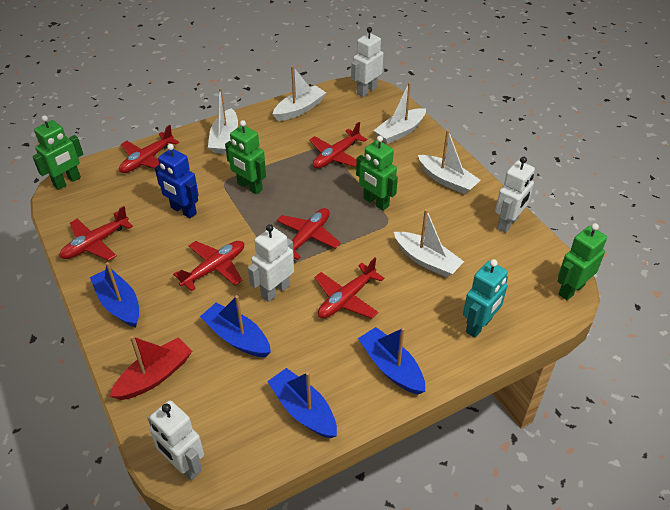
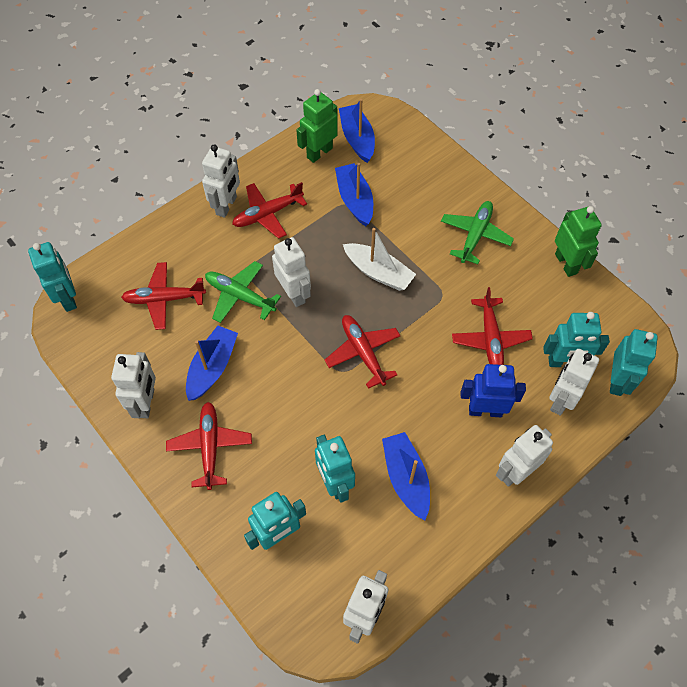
green plane: none = 0 -> [205,261,281,323] [441,201,514,264] = 2
green robot: [32,115,83,190] [225,120,266,194] [356,136,398,211] [557,223,607,300] = 4 -> [297,89,338,163] [555,206,602,277] = 2
red boat: [109,336,192,400] = 1 -> none = 0
red plane: [59,206,133,261] [119,125,179,173] [173,241,244,291] [276,208,341,260] [309,122,367,168] [315,258,384,318] = 6 -> [121,262,206,330] [166,402,252,490] [232,182,307,239] [325,315,400,389] [452,287,533,365] = 5
turquoise robot: [463,259,508,338] = 1 -> [28,242,77,312] [244,492,306,550] [315,435,355,503] [543,312,610,367] [610,329,658,396] = 5
white boat: [208,88,238,154] [273,66,326,121] [374,82,426,144] [394,209,464,277] [418,130,481,194] = 5 -> [343,228,416,291] = 1
white robot: [147,400,204,481] [248,224,294,302] [351,27,384,97] [495,157,535,233] = 4 -> [111,352,156,418] [202,145,240,218] [272,237,311,307] [343,570,388,644] [496,425,553,487] [549,349,599,416] = 6

